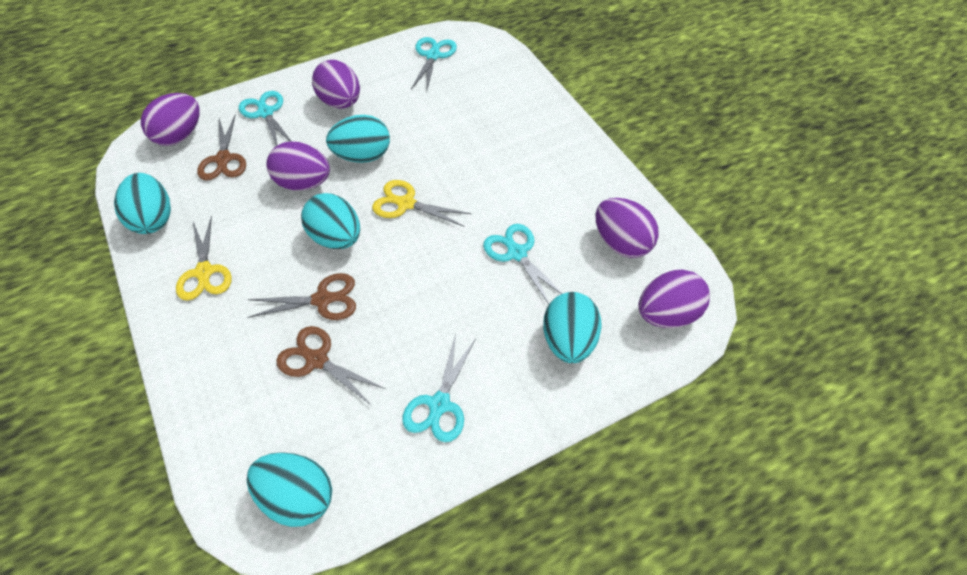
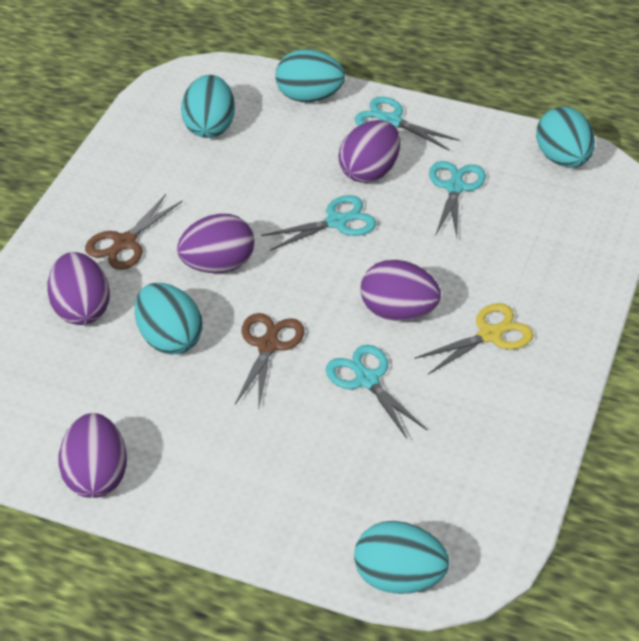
brown scissors: [197,114,246,181] [247,273,356,320] [276,326,386,406] = 3 -> [85,194,183,270] [235,313,305,409] = 2
yellow scissors: [176,216,232,301] [372,180,471,227] = 2 -> [414,303,534,375] = 1

